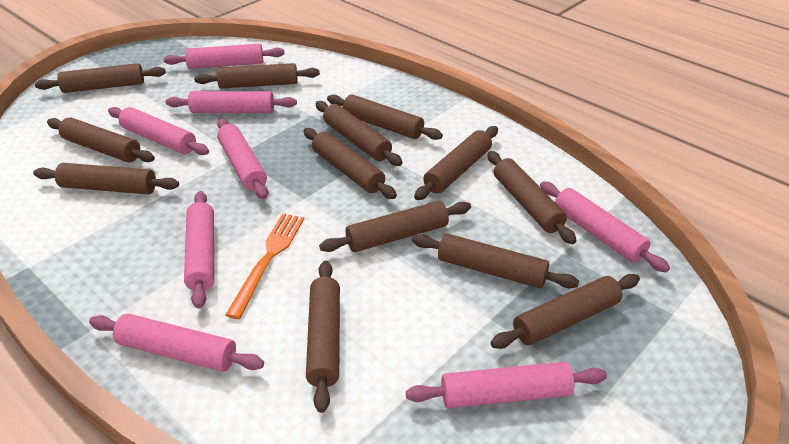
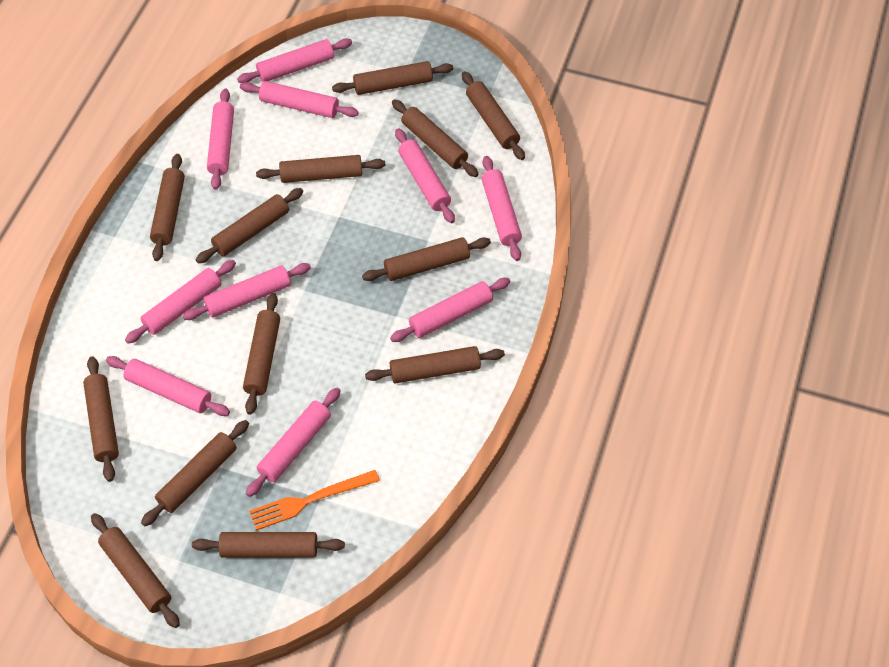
pink rolling pin: [89,313,264,372] [108,107,209,155] [164,44,284,69] [166,91,297,113] [184,191,214,309] [217,118,268,199] [406,362,607,408] [540,181,670,273] = 8 -> [106,356,230,416] [125,260,236,344] [183,263,311,320] [207,89,234,190] [237,38,352,83] [240,81,359,118] [246,388,341,497] [390,278,510,342] [395,128,455,223] [482,156,522,261] = 10

